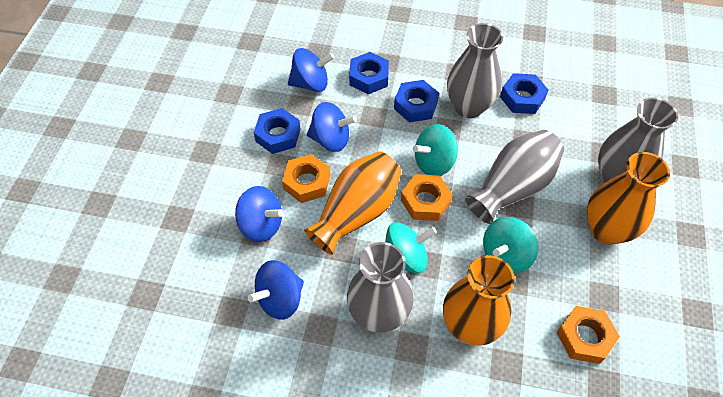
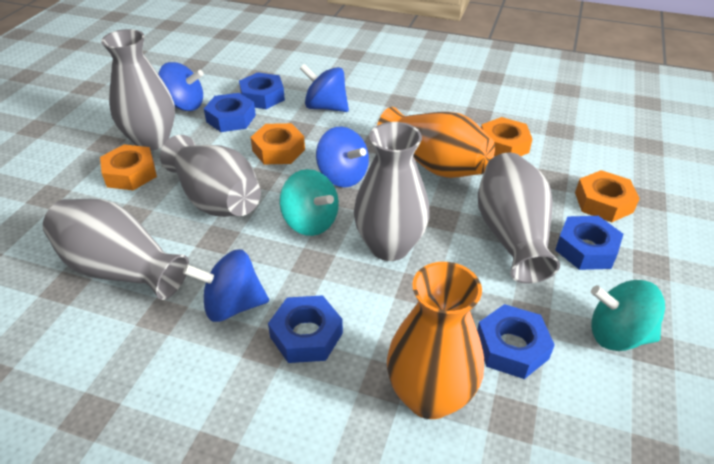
blue nut: [254,108,301,154] [349,52,389,94] [394,80,439,122] [500,73,548,114] = 4 -> [204,93,256,132] [239,72,285,109] [268,295,343,363] [477,304,555,379] [555,216,623,270] = 5
grey vase: [347,242,414,332] [447,23,503,118] [465,130,564,224] [598,97,678,183] = 4 -> [43,199,189,300] [101,29,175,150] [160,135,261,217] [354,122,430,261] [478,153,560,283] = 5
orange nut: [282,154,330,203] [401,174,453,221] [556,306,620,364] = 3 -> [100,145,157,190] [250,123,305,164] [481,117,532,157] [575,170,640,222] = 4
orange vase: [304,151,402,255] [443,255,515,346] [587,152,670,244] = 3 -> [377,107,495,178] [387,262,484,419] = 2
turquoise spinning top: [385,222,437,274] [413,124,458,176] [483,217,538,274] = 3 -> [279,169,339,236] [591,280,665,351] = 2

